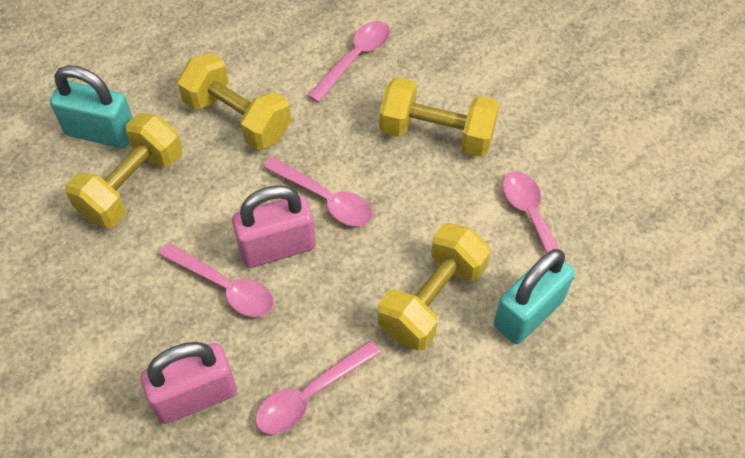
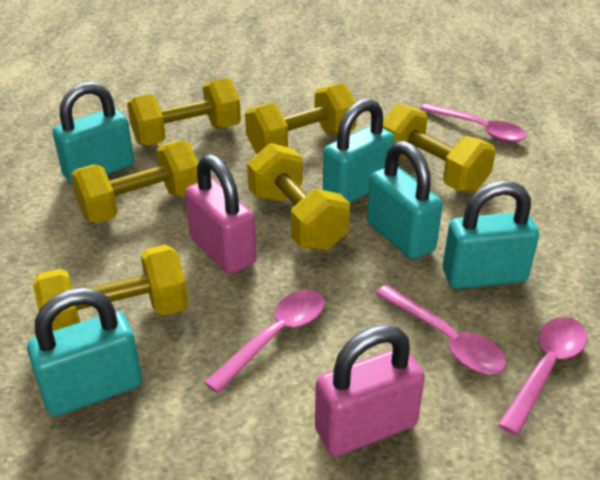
pink spoon: [159,242,273,317] [256,340,381,434] [263,157,372,226] [307,21,390,103] [503,171,575,280] = 5 -> [204,289,325,393] [375,285,506,374] [420,103,527,142] [498,317,587,435] = 4
turquoise padlock: [50,65,133,148] [494,249,575,344] = 2 -> [27,288,142,417] [52,82,134,185] [323,98,395,203] [367,141,443,259] [443,181,539,289] = 5
yellow dumbbell: [65,113,182,228] [177,53,291,150] [378,223,490,351] [379,77,500,157] = 4 -> [33,245,188,331] [71,140,199,224] [127,78,241,146] [245,83,357,154] [247,143,350,251] [383,104,496,193] = 6

